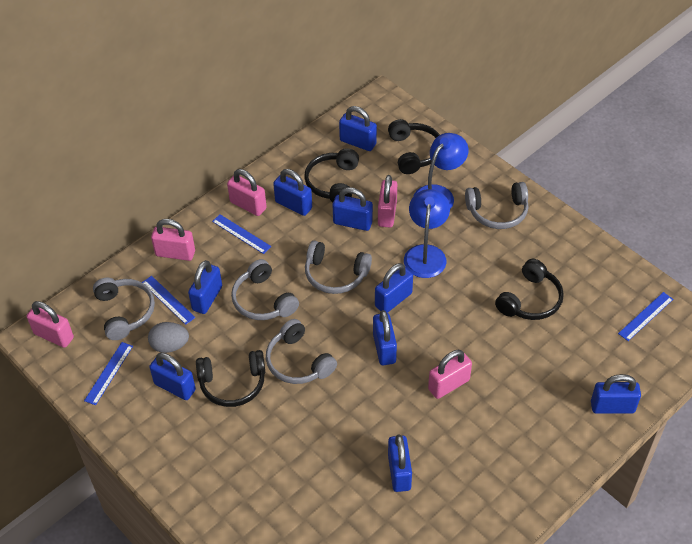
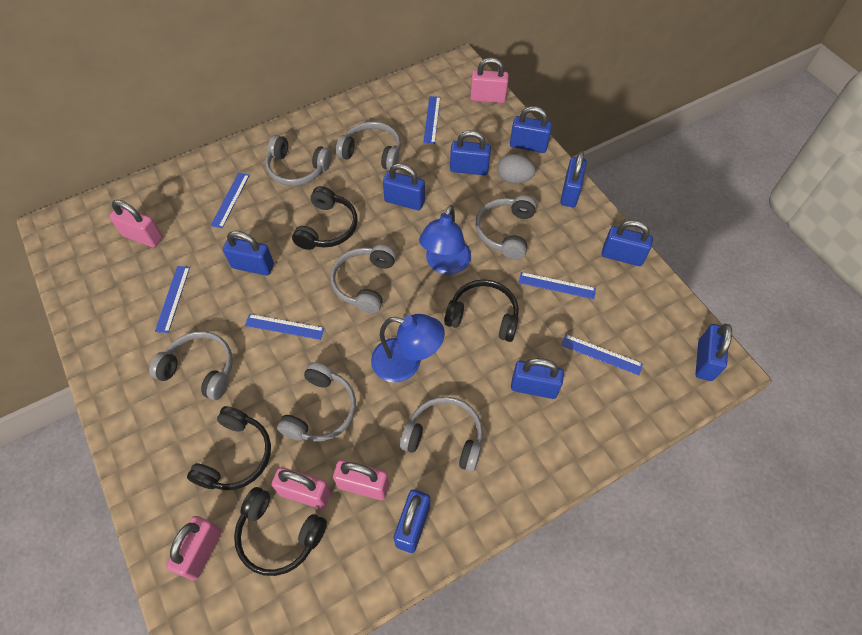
blue ruler: [84,342,133,405] [142,276,196,325] [212,214,271,254] [618,292,673,341] = 4 -> [155,266,190,333] [211,172,250,228] [245,314,324,340] [423,96,440,144] [518,272,596,299] [561,334,643,375] = 6
grey headphones: [93,278,155,340] [231,259,299,320] [266,319,337,384] [305,240,372,294] [465,182,529,229] = 5 -> [149,331,233,400] [265,135,332,186] [277,362,356,442] [330,245,396,313] [336,121,401,170] [400,397,483,472] [475,195,537,259] = 7

